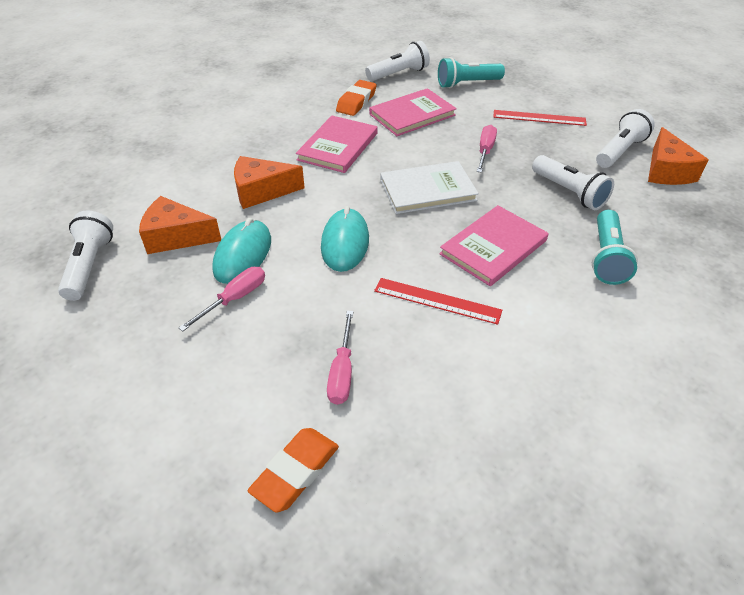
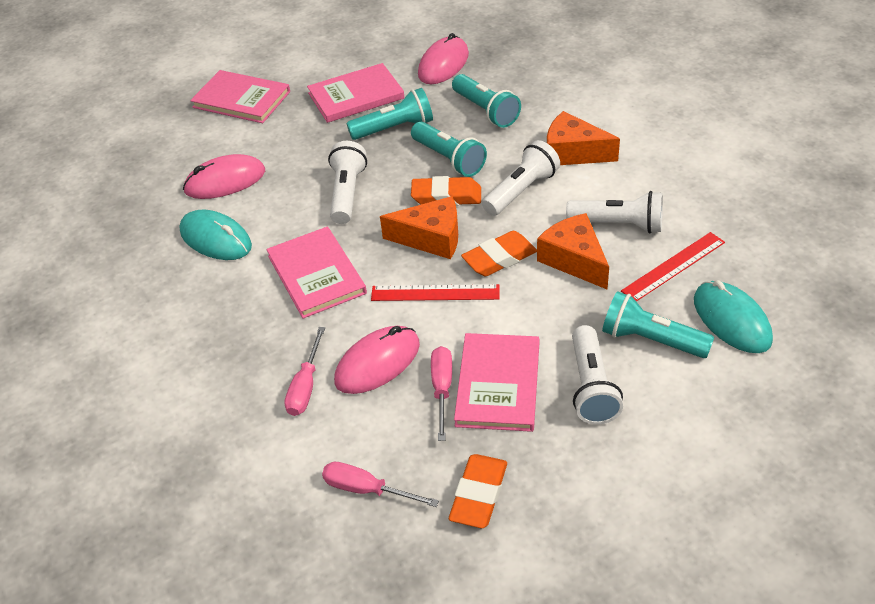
orange eraser: [248,428,339,512] [336,80,377,116] = 2 -> [411,176,481,206] [449,454,507,528] [461,231,537,276] = 3
pink book: [296,116,377,173] [369,88,457,136] [439,205,548,286] = 3 -> [190,70,290,123] [266,227,367,319] [307,63,405,123] [454,333,539,432] = 4
pink mouse: none = 0 -> [183,154,265,199] [334,326,420,394] [418,33,469,84] = 3
turquoise flashlight: [438,57,505,88] [592,210,638,285] = 2 -> [347,88,433,140] [411,122,487,177] [452,74,521,128] [602,291,715,358] = 4
white book: [380,161,479,214] = 1 -> none = 0

